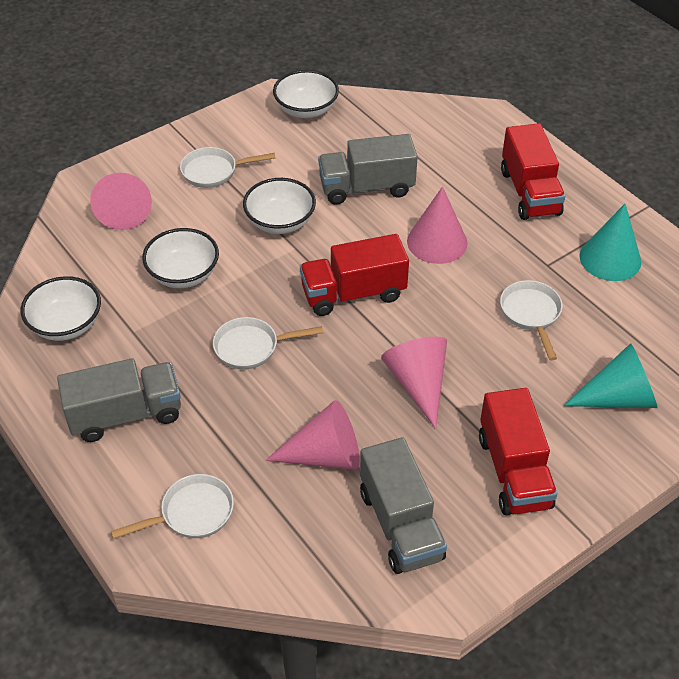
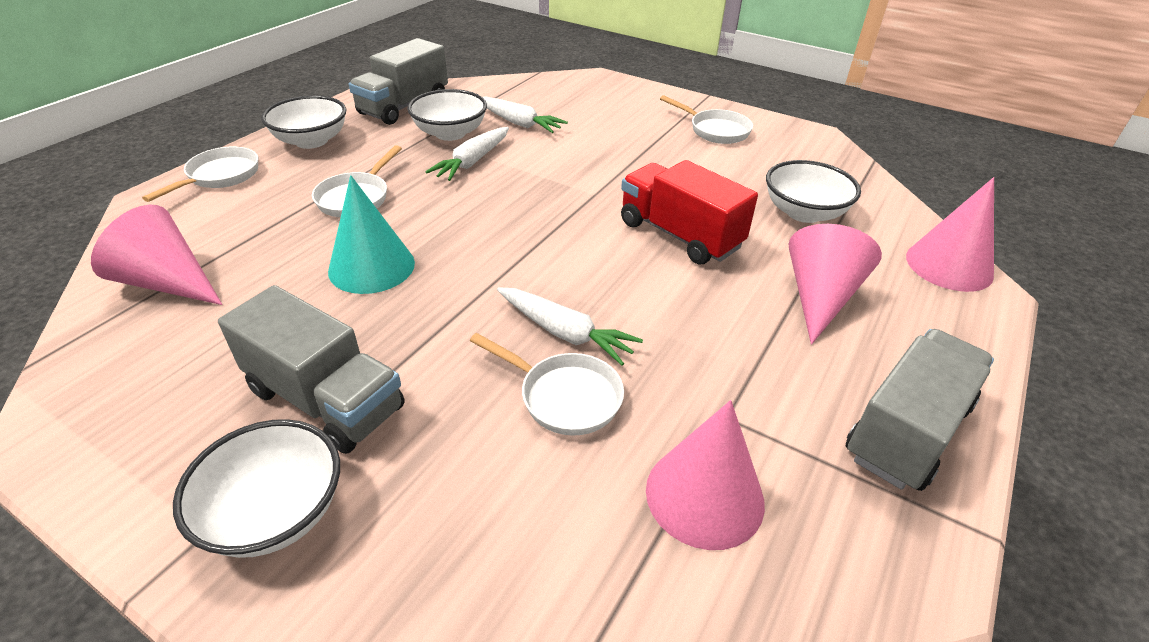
red truck: [300,234,409,316] [479,388,557,515] [501,123,565,220] = 3 -> [621,160,758,265] = 1
turquoise cone: [563,343,658,408] [579,204,641,281] = 2 -> [328,175,415,294] = 1
white carrot: none = 0 -> [425,127,509,181] [483,97,568,133] [497,287,643,366] = 3

